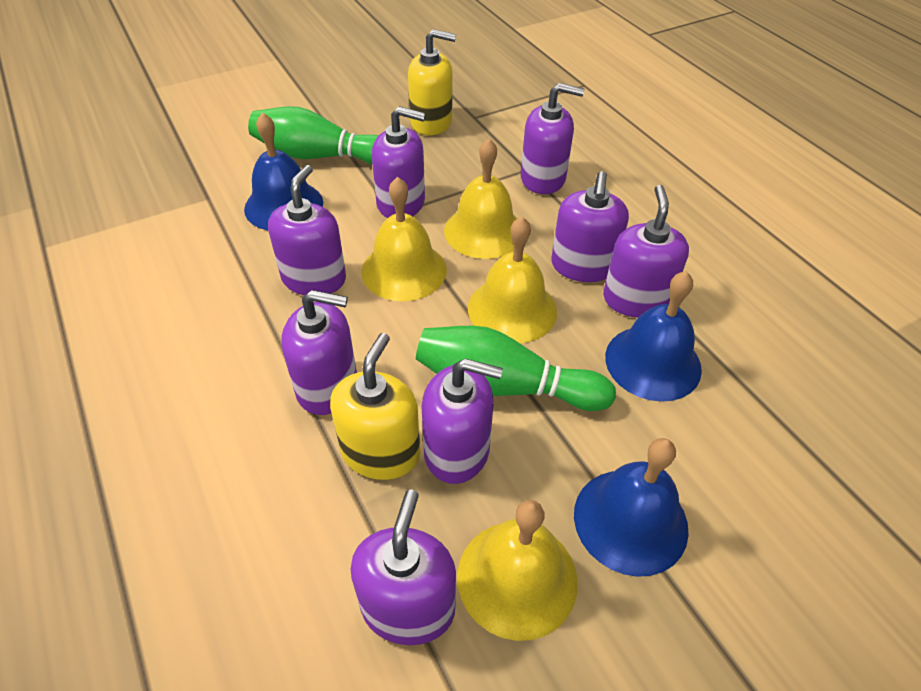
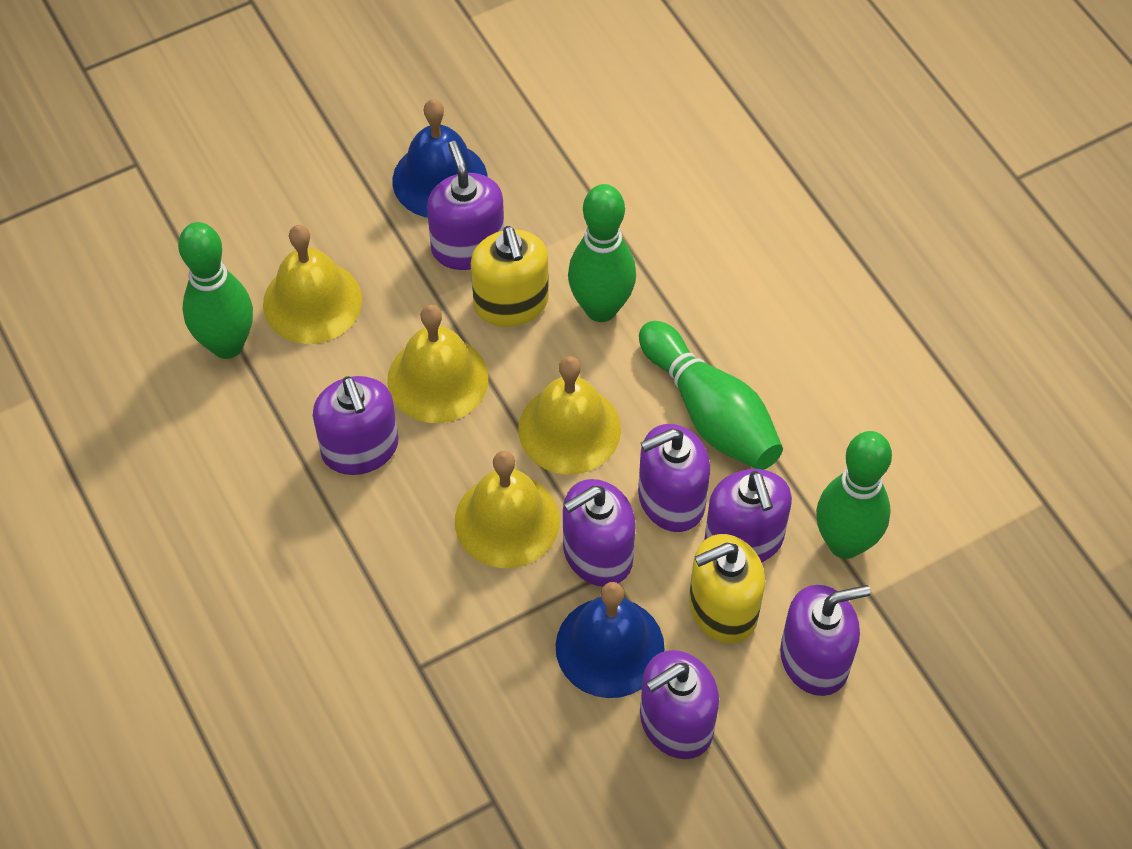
blue bell: [244,112,323,230] [574,438,689,577] [605,271,702,402] = 3 -> [393,99,488,218] [556,582,665,698] = 2
green bowling pin: [248,106,379,164] [416,326,616,411] = 2 -> [178,222,253,359] [568,184,636,322] [639,321,783,470] [816,431,892,559] = 4
purple soap dispenser: [268,165,346,296] [282,290,357,415] [351,490,456,645] [372,106,426,218] [421,359,503,484] [521,83,584,194] [551,171,629,282] [603,185,689,318] = 8 -> [313,376,398,475] [427,141,504,270] [563,479,636,587] [638,424,710,532] [640,650,719,759] [704,469,792,563] [780,585,871,696] = 7

